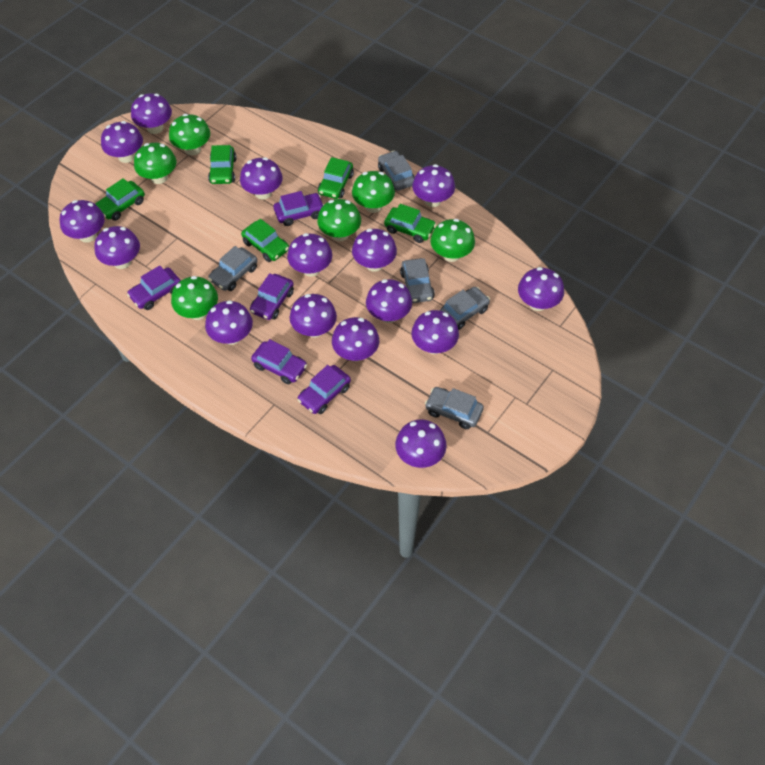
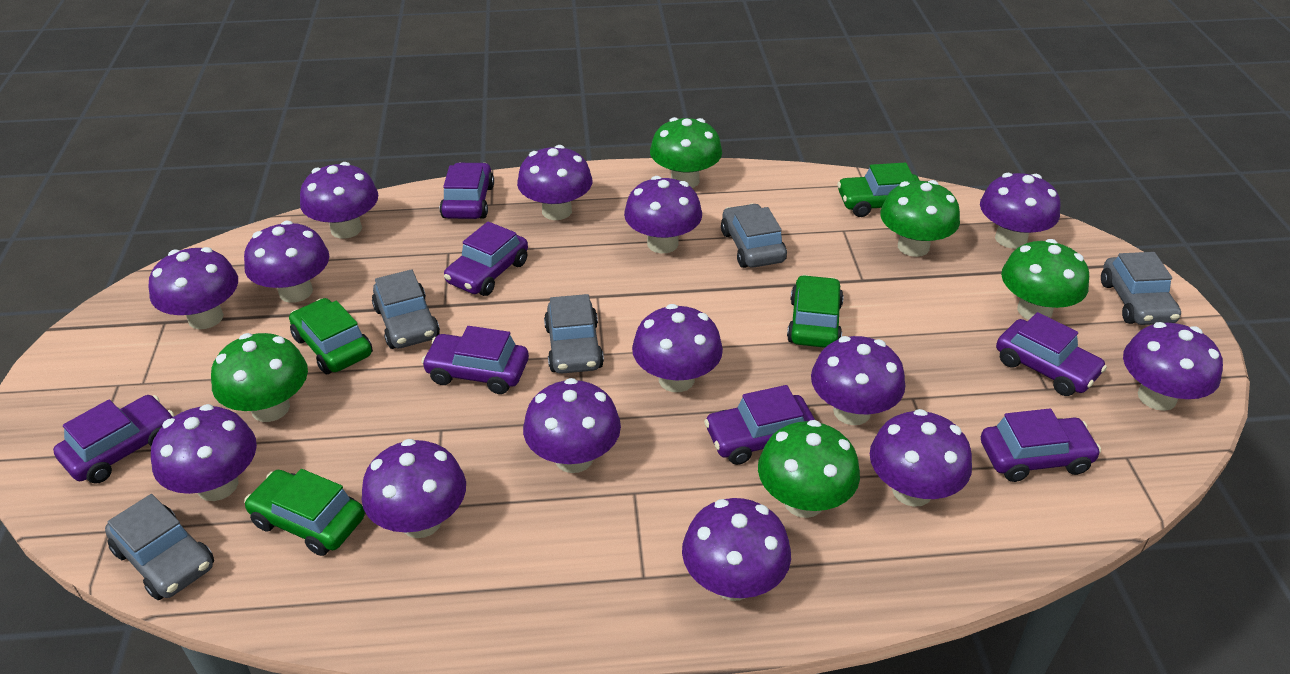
green car: [96,178,145,221] [208,145,237,184] [241,219,289,262] [318,157,354,199] [384,204,436,243] = 5 -> [244,469,365,556] [289,298,373,374] [787,275,844,348] [837,163,920,217] = 4
green mushroom: [134,143,176,184] [169,114,210,155] [171,276,218,320] [317,199,361,241] [352,171,395,213] [430,219,475,262] = 6 -> [211,333,308,422] [650,117,722,188] [758,420,860,518] [880,180,960,257] [1001,239,1089,320] = 5
purple car: [127,265,181,310] [250,273,294,320] [251,339,307,384] [274,191,324,226] [297,365,351,414] = 5 -> [53,395,175,484] [422,326,529,394] [440,162,494,219] [444,221,528,296] [704,385,815,465] [981,408,1101,482] [996,312,1107,396] = 7
purple mushroom: [59,200,105,243] [94,226,140,269] [101,121,143,163] [131,93,172,134] [205,300,253,345] [240,157,283,199] [287,233,332,277] [290,294,337,338] [332,317,379,362] [352,229,397,272] [366,279,412,323] [395,419,447,468] [411,310,459,354] [412,164,455,207] [518,267,564,311] = 15 -> [149,247,238,329] [151,404,257,501] [244,221,329,303] [300,162,378,239] [361,439,466,538] [517,145,592,220] [523,378,621,473] [624,176,702,253] [632,304,723,392] [682,498,791,601] [811,336,905,425] [870,409,972,507] [980,173,1060,249] [1123,322,1223,411] = 14

